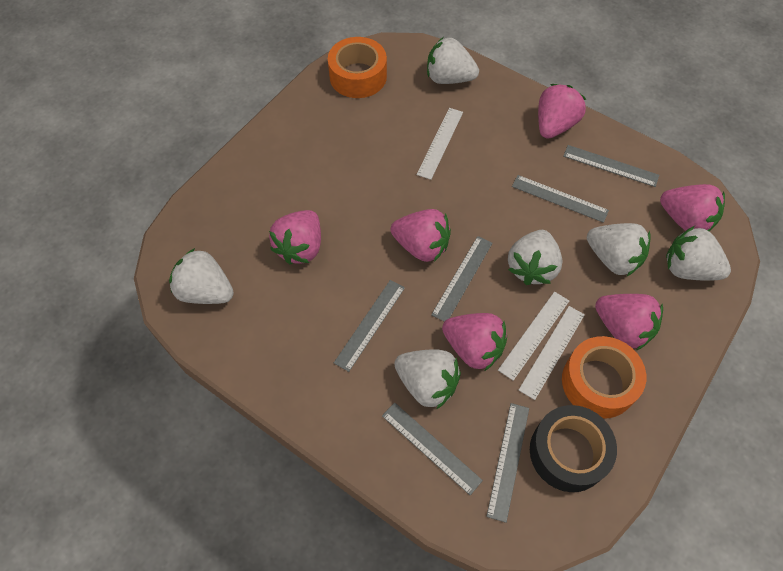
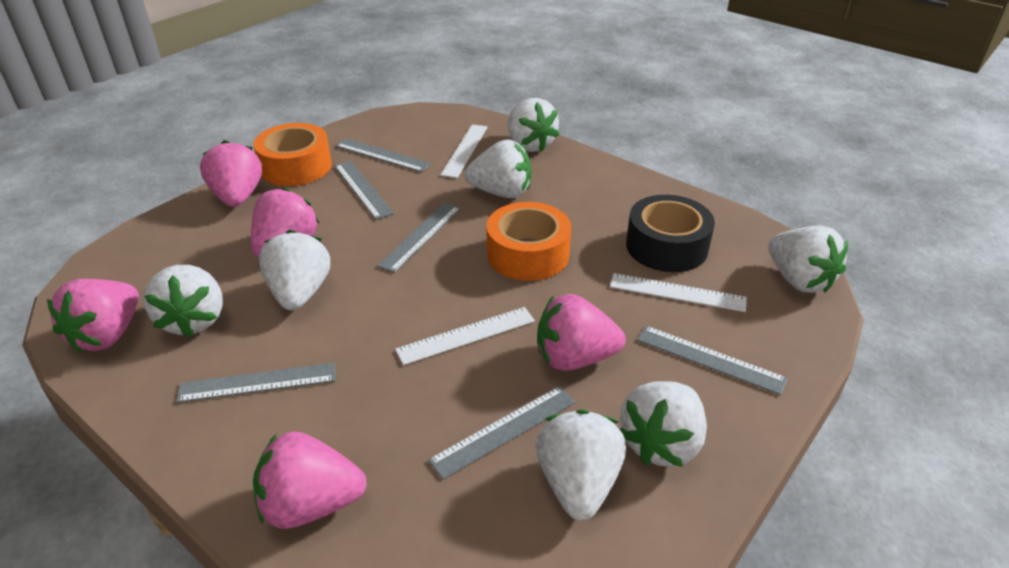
pink strawberry: [269,210,321,264] [390,209,451,262] [442,313,507,371] [538,84,586,139] [595,294,663,351] [660,184,725,231] = 6 -> [47,279,139,353] [200,140,262,207] [251,187,319,258] [253,431,367,529] [537,294,626,371] = 5
white strawberry: [169,248,234,304] [394,349,461,409] [427,37,479,84] [508,230,563,285] [587,223,651,276] [666,226,731,281] = 6 -> [143,265,223,338] [259,230,330,310] [464,139,531,198] [508,98,560,152] [535,410,626,520] [620,381,707,467] [768,225,848,293] = 7

